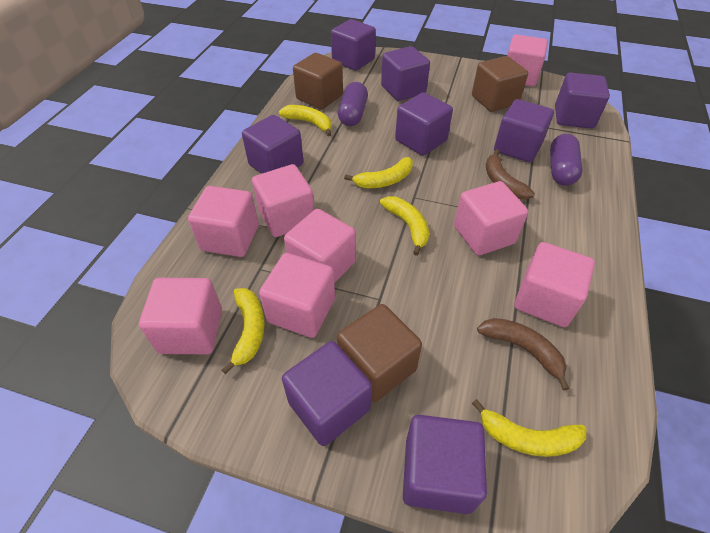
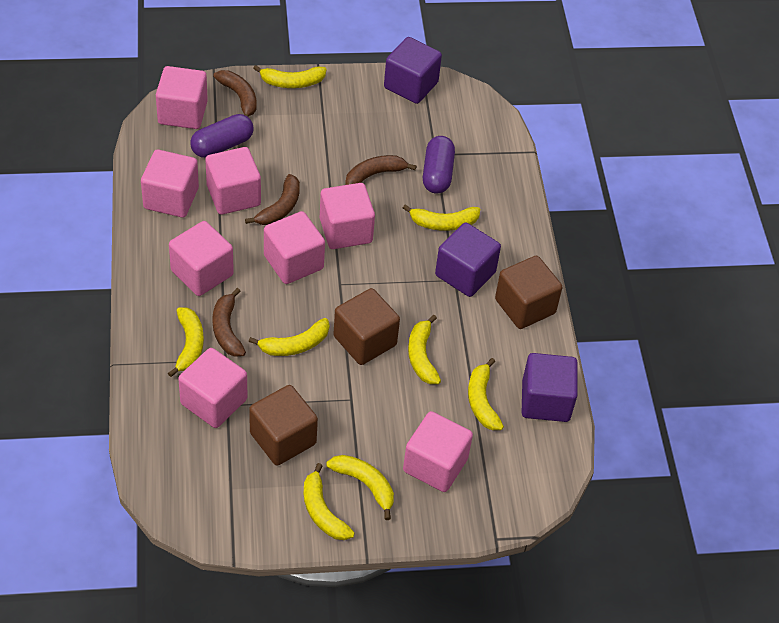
brown banana: [477,318,570,390] [486,149,535,200] = 2 -> [212,288,246,357] [213,70,257,117] [245,174,300,225] [345,155,417,185] = 4
purple cube: [242,115,304,174] [282,341,372,446] [331,19,376,71] [381,46,430,101] [395,92,453,156] [403,415,487,514] [494,99,554,162] [555,73,610,129] = 8 -> [384,37,442,104] [435,223,501,297] [522,353,578,422] = 3
yellow banana: [222,288,265,374] [279,105,332,136] [344,157,413,188] [380,196,429,256] [472,399,586,457] = 5 -> [168,307,204,377] [249,318,329,356] [253,65,326,88] [304,463,354,540] [326,455,394,520] [403,204,480,231] [408,315,441,384] [468,358,504,430] = 8

